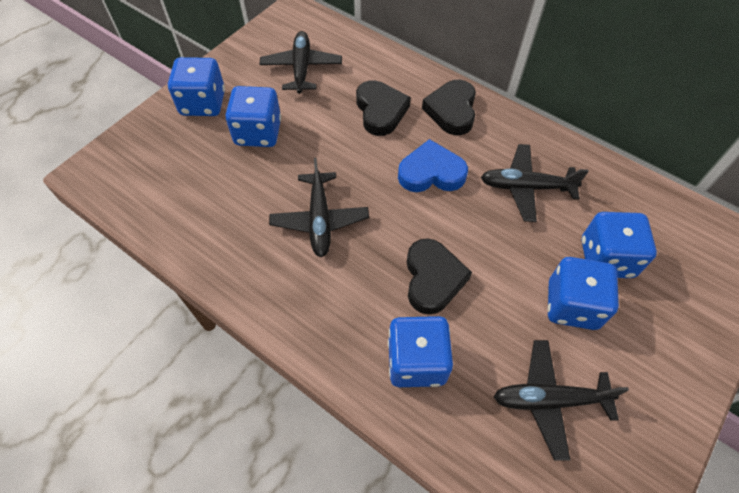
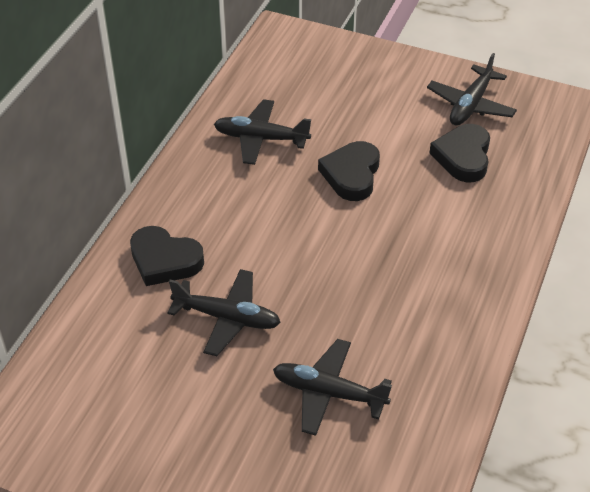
blue dice: [168,57,225,116] [225,86,281,147] [388,316,453,387] [547,257,619,330] [582,212,657,278] = 5 -> none = 0
blue heart: [398,139,468,192] = 1 -> none = 0

